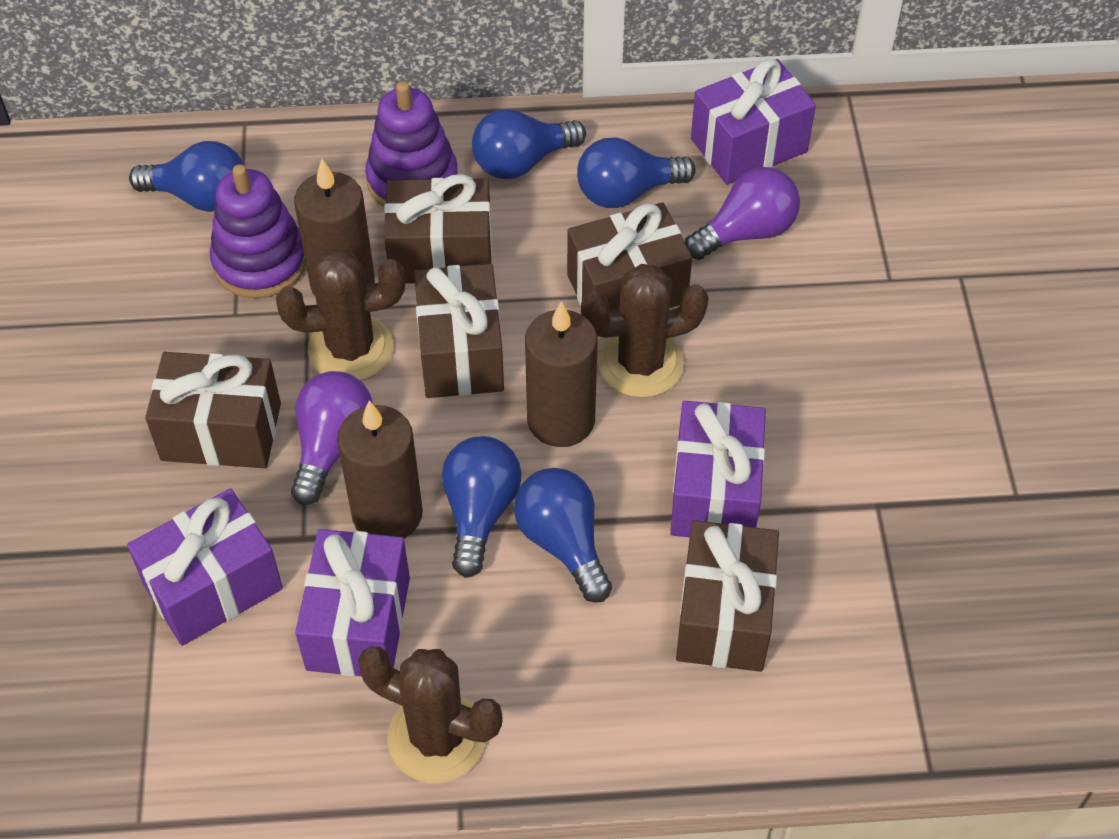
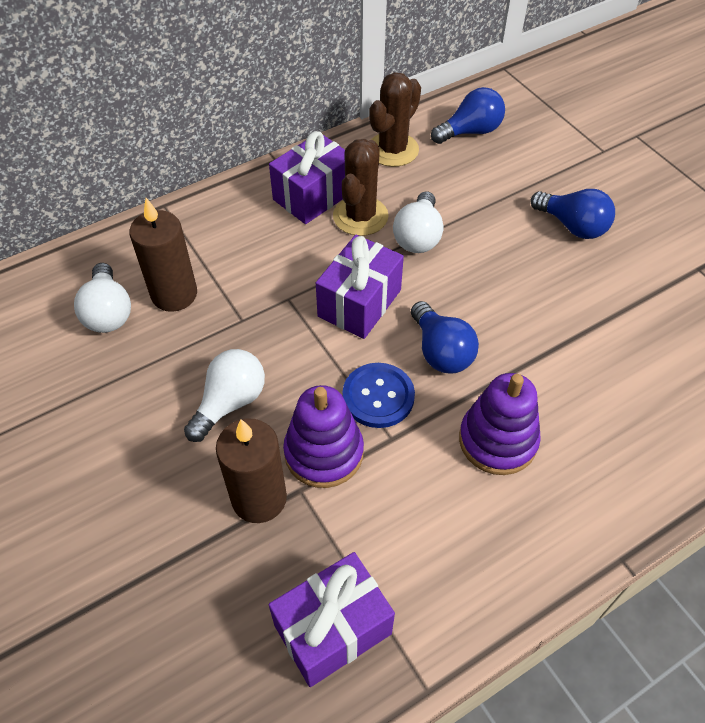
blue button: none = 0 -> [343,363,415,428] = 1
blue light bulb: [129,141,244,212] [442,436,522,578] [472,109,586,179] [514,468,612,603] [577,137,696,208] = 5 -> [411,301,479,374] [431,87,505,144] [530,189,615,239] = 3
brown cactus: [276,248,405,381] [358,647,503,783] [581,264,709,398] = 3 -> [333,139,388,236] [369,72,421,167] = 2
brown candle: [294,159,375,296] [337,401,423,539] [525,301,598,447] = 3 -> [129,198,197,312] [216,418,287,523] = 2
brown gift: [145,352,281,468] [384,174,492,284] [414,264,504,398] [567,202,692,310] [676,520,779,672] = 5 -> none = 0
purple gift: [127,488,283,646] [295,529,410,677] [670,401,766,537] [691,59,816,185] = 4 -> [269,131,345,224] [269,552,395,687] [316,235,404,339] = 3
purple light bulb: [291,371,373,505] [685,167,800,260] = 2 -> none = 0
white light bulb: none = 0 -> [74,263,131,333] [184,349,265,442] [393,191,443,253] = 3

